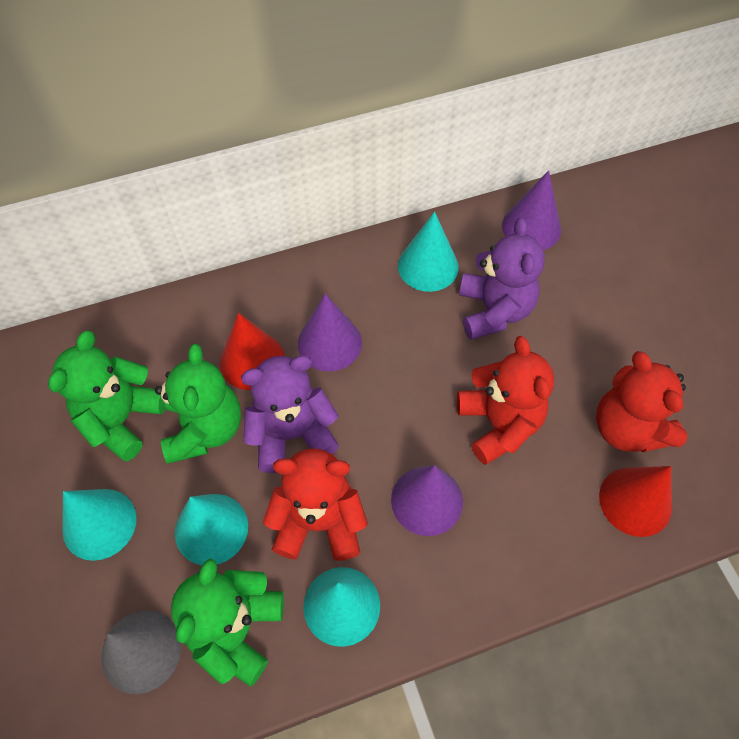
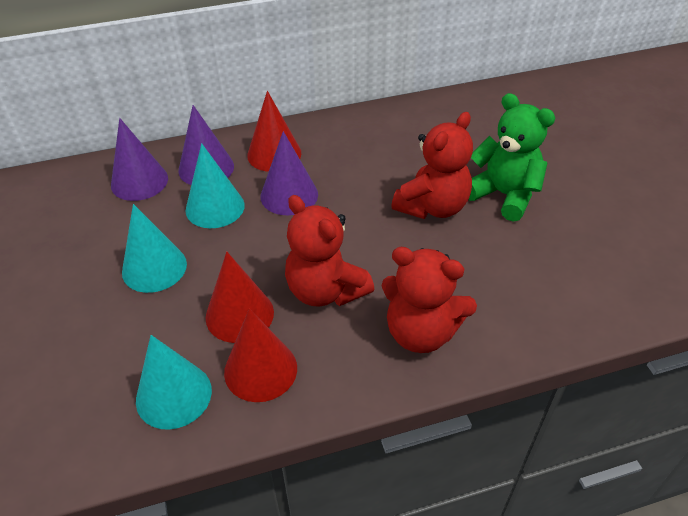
green teddy bear: [48,331,166,461] [155,344,241,464] [171,559,284,687] = 3 -> [469,93,555,222] = 1
grey cone: [101,610,181,694] = 1 -> none = 0
purple teddy bear: [241,356,339,473] [459,218,545,340] = 2 -> none = 0
red cone: [220,313,285,390] [599,466,672,537] = 2 -> [205,251,274,343] [224,308,297,402] [247,91,301,172] = 3
turquoise cone: [62,489,136,561] [175,494,248,565] [303,567,380,647] [398,212,458,292] = 4 -> [122,204,187,293] [136,335,212,430] [186,143,245,228] = 3

